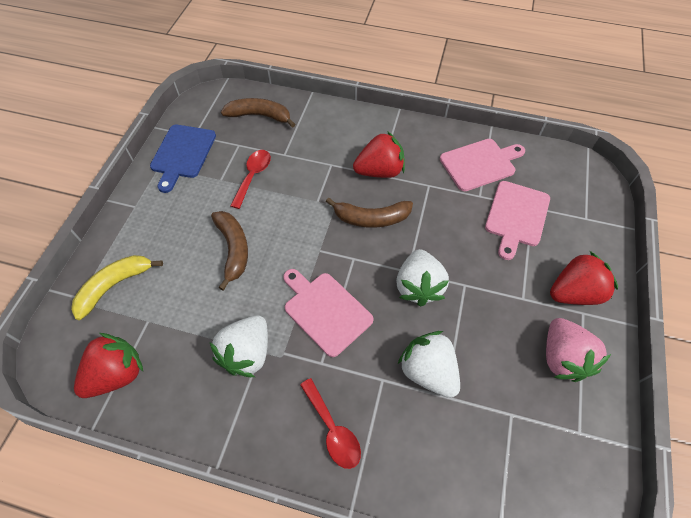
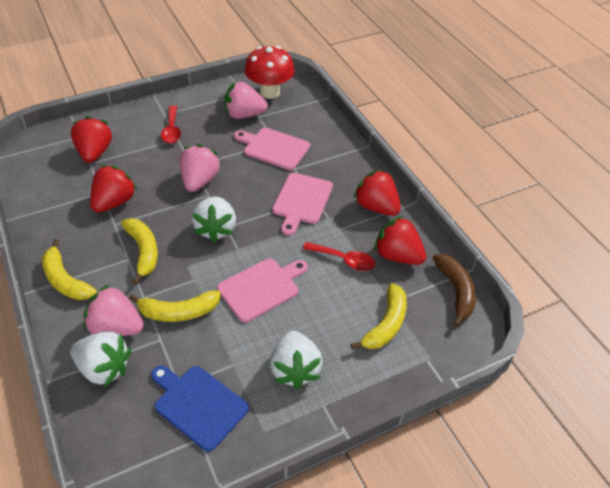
brown banana: [211,211,248,290] [221,98,295,128] [326,198,413,228] = 3 -> [432,254,476,327] = 1
pink strawberry: [546,318,611,382] = 1 -> [84,284,144,336] [179,144,221,192] [225,82,268,119] = 3
red mushroom: none = 0 -> [244,46,295,99] = 1
red strawberry: [74,333,143,398] [353,131,405,178] [550,251,618,305] = 3 -> [71,116,112,163] [90,165,137,213] [353,169,401,216] [374,216,426,265] = 4
yellow banana: [71,255,163,320] = 1 -> [42,239,97,300] [121,218,158,284] [129,290,221,322] [350,283,407,350] = 4

